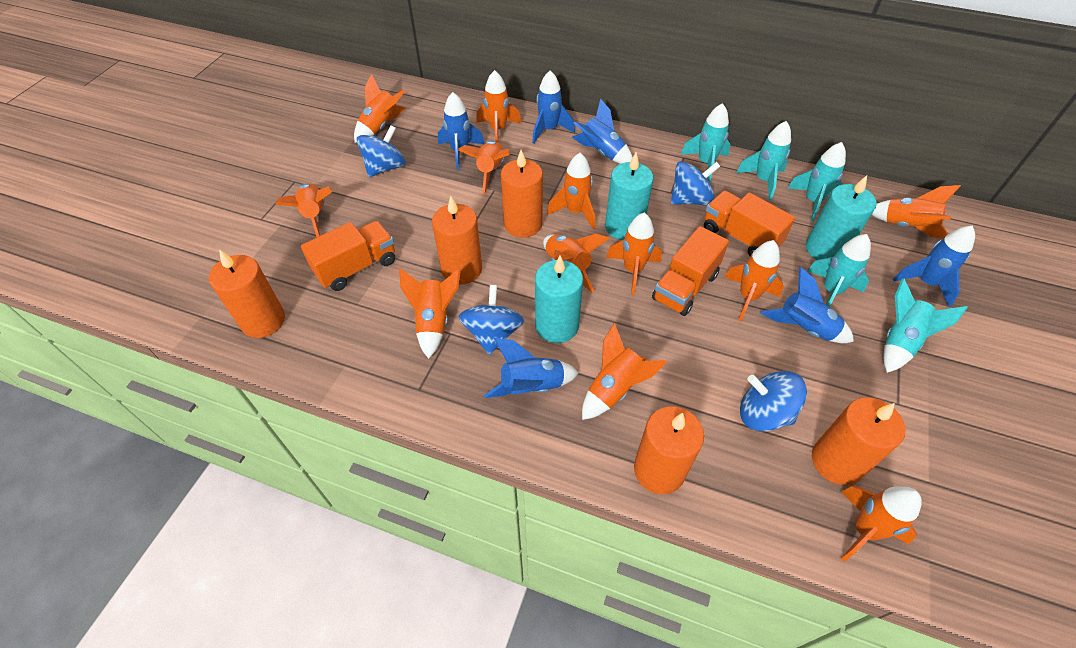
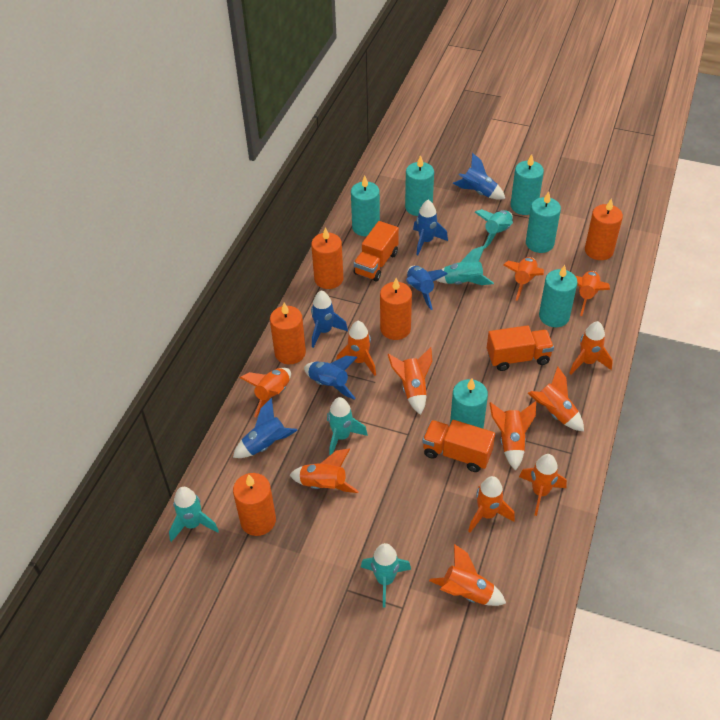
blue spinning top: [357,125,406,177] [458,285,524,355] [671,161,720,206] [740,371,807,431] = 4 -> none = 0
turquoise candle: [535,256,583,343] [605,152,653,240] [806,175,876,260] = 3 -> [351,176,380,236] [405,155,434,216] [450,378,488,428] [511,154,544,215] [526,191,561,253] [539,265,577,327] = 6

